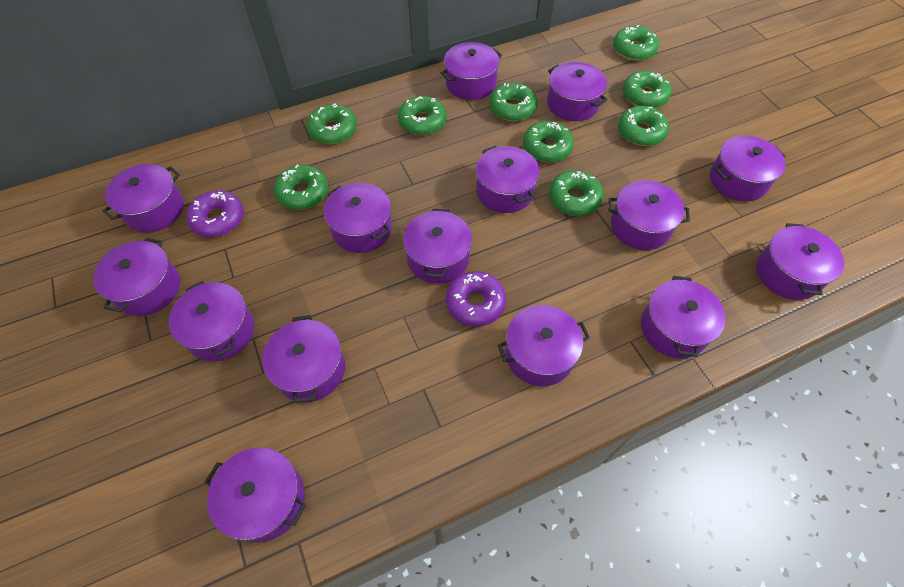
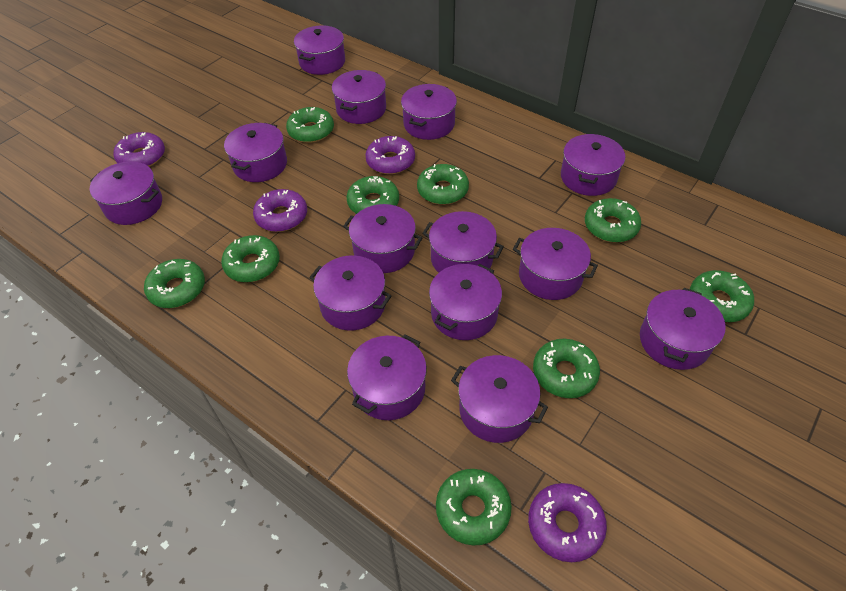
purple donut: [186,190,244,237] [446,271,506,326] = 2 -> [113,132,165,167] [253,189,307,232] [365,136,415,174] [528,483,607,562] = 4
purple pot: [93,238,180,316] [103,164,184,232] [169,281,254,361] [205,447,306,543] [262,315,345,403] [324,183,392,253] [403,209,472,284] [441,42,502,100] [476,146,540,213] [498,305,590,386] [547,62,607,121] [608,180,690,250] [641,276,726,358] [710,135,785,201] [756,223,844,300] = 15 -> [90,161,162,225] [224,123,287,182] [294,25,345,75] [309,256,391,331] [332,70,386,124] [343,204,423,273] [347,334,427,420] [401,84,457,140] [422,211,504,273] [429,264,502,340] [451,355,548,443] [513,228,598,300] [561,134,625,196] [640,288,726,370] = 14

